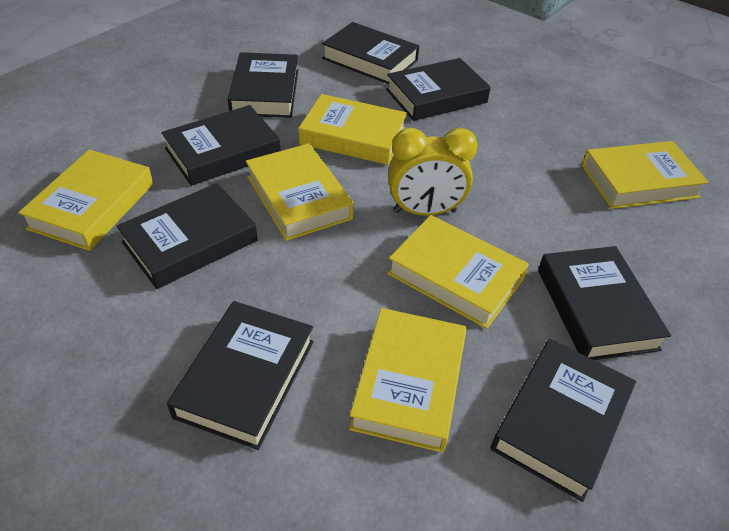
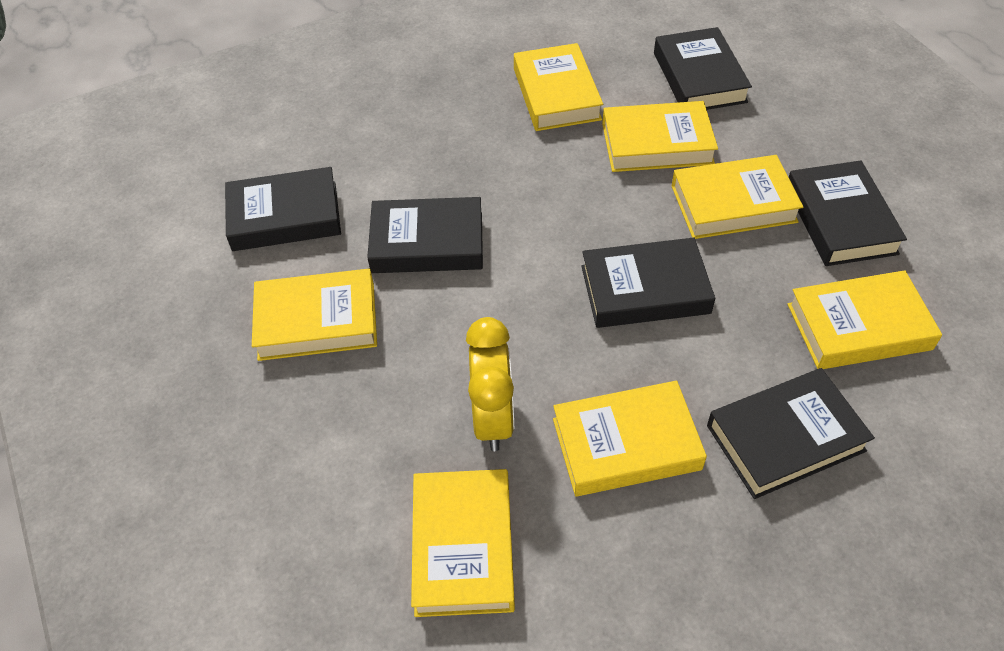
black book: [117,183,257,289] [161,105,280,186] [167,301,314,450] [228,52,298,118] [322,22,419,84] [386,58,491,121] [491,339,636,502] [538,246,671,360] = 8 -> [225,167,341,251] [367,197,483,273] [581,238,715,328] [654,27,752,110] [707,368,875,499] [789,161,907,266] = 6
yellow book: [18,149,153,251] [246,143,354,241] [298,94,407,165] [349,308,467,453] [387,215,529,329] [581,141,709,209] = 6 -> [252,269,377,361] [411,469,515,617] [514,43,603,131] [553,381,707,496] [602,101,718,172] [672,155,803,239] [788,270,942,369] = 7

